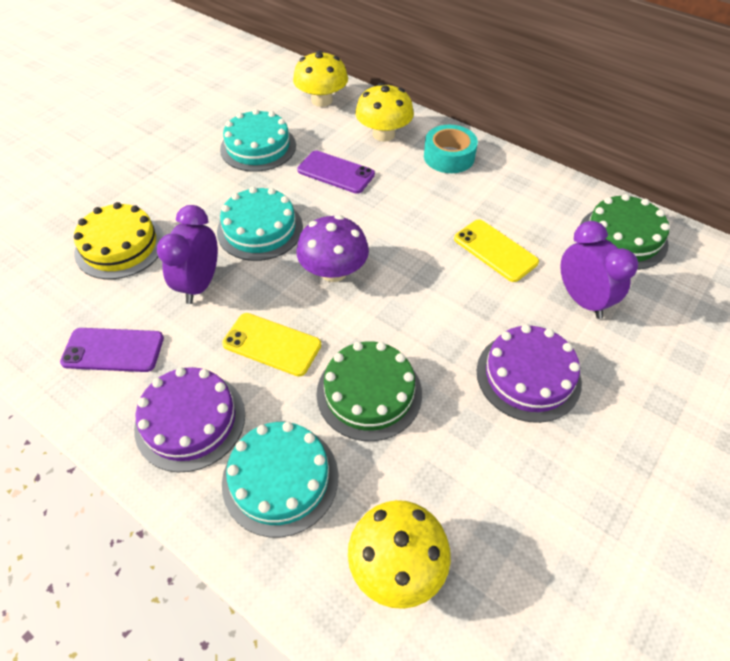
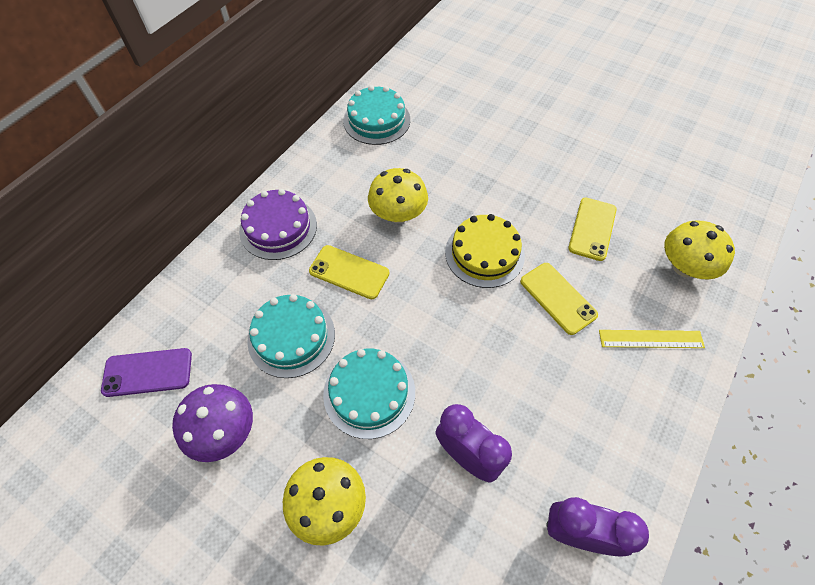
green cake: [316,341,422,441] [580,194,670,270] = 2 -> none = 0
purple cake: [134,367,245,472] [477,324,582,423] = 2 -> [239,189,317,260] = 1
purple phone: [60,328,164,372] [297,150,375,194] = 2 -> [101,348,192,397] = 1
turquoise tape: [424,125,478,173] = 1 -> none = 0
yellow phone: [222,313,321,376] [454,219,539,282] = 2 -> [309,245,389,299] [520,263,598,335] [568,198,617,261] = 3
yellow ruler: none = 0 -> [599,330,705,348] = 1

